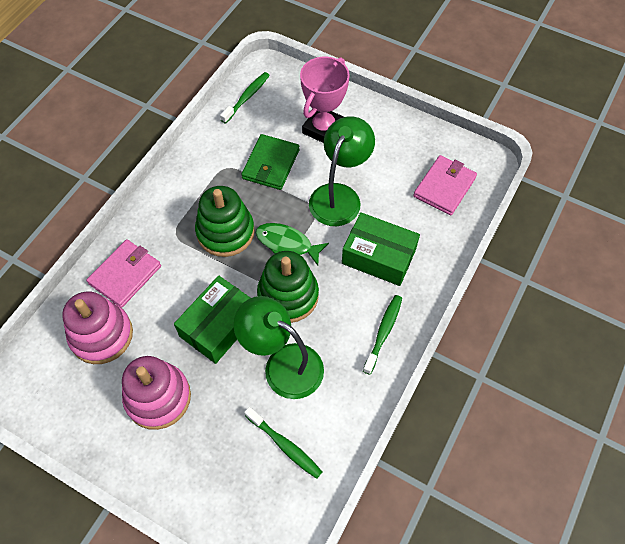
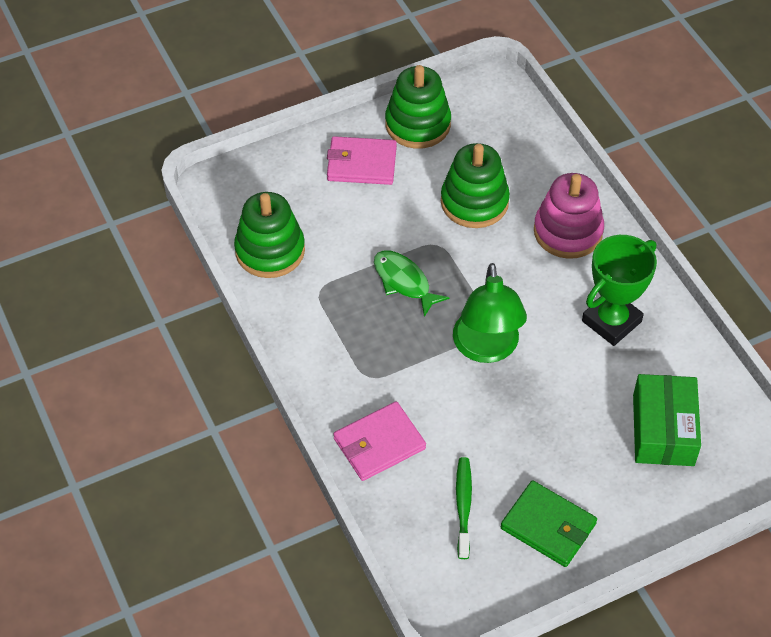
green box: [174,275,250,364] [342,212,420,286] = 2 -> [633,374,701,466] = 1
green lamp: [233,296,324,399] [309,116,375,226] = 2 -> [453,263,527,363] = 1
green stacking toy: [195,186,255,257] [257,251,319,323] = 2 -> [234,192,305,278] [385,65,451,149] [441,143,510,228] = 3
green toothbrush: [220,72,270,124] [244,407,322,479] [363,295,402,375] = 3 -> [456,457,472,559] = 1
green trophy: none = 0 -> [582,235,657,346] = 1
pink stacking toy: [62,291,133,364] [122,356,191,430] = 2 -> [534,173,604,259] = 1
pink trophy: [300,56,350,143] = 1 -> none = 0

